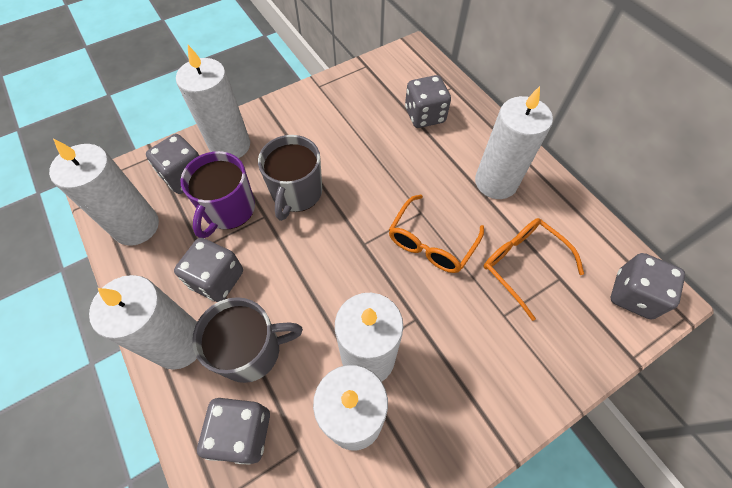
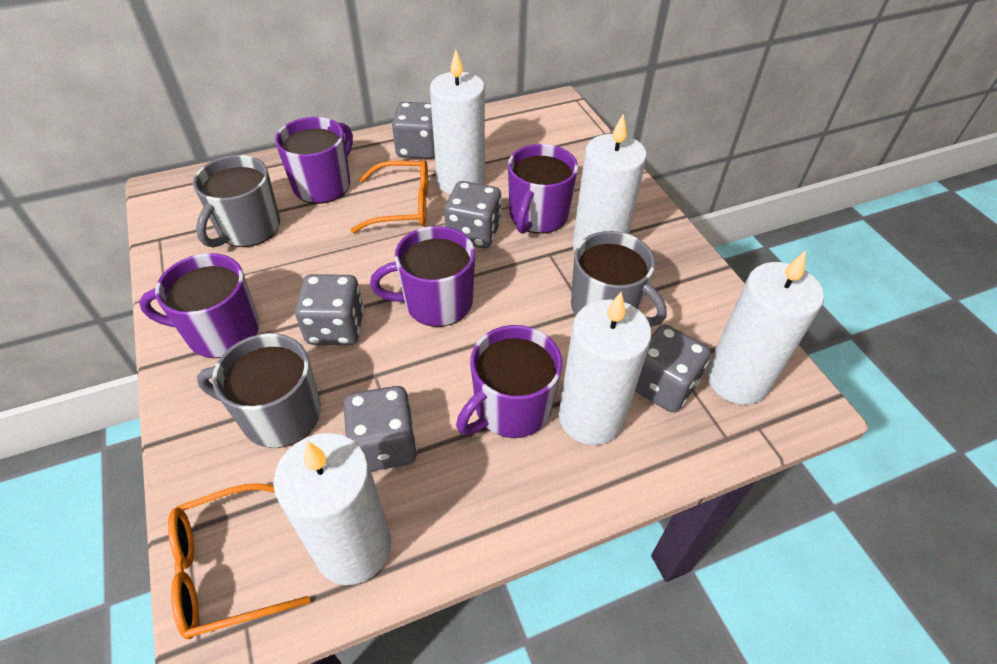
grey mug: [192,297,303,383] [258,135,322,221] = 2 -> [193,155,280,248] [197,333,321,448] [571,231,666,326] = 3
purple mug: [180,151,255,238] = 1 -> [139,253,259,358] [275,117,353,204] [370,226,475,327] [456,325,562,438] [508,144,578,234] = 5
white candle: [49,138,159,246] [89,275,197,370] [176,45,250,158] [313,365,388,450] [335,293,404,382] [475,86,553,199] = 6 -> [273,433,391,585] [430,50,485,195] [559,292,652,445] [572,114,647,251] [707,251,824,405] = 5

